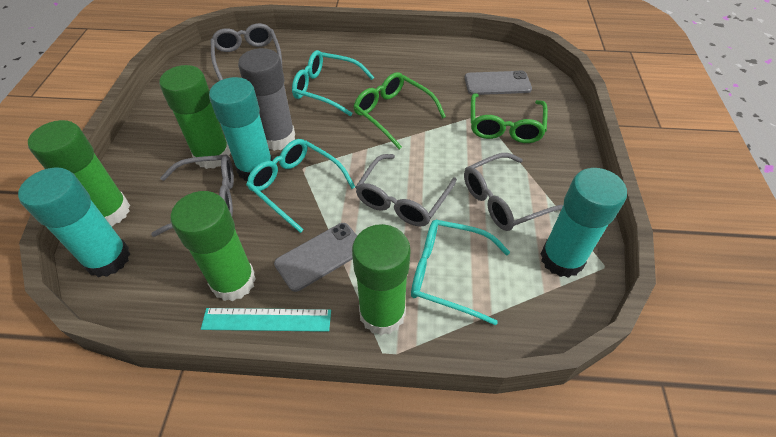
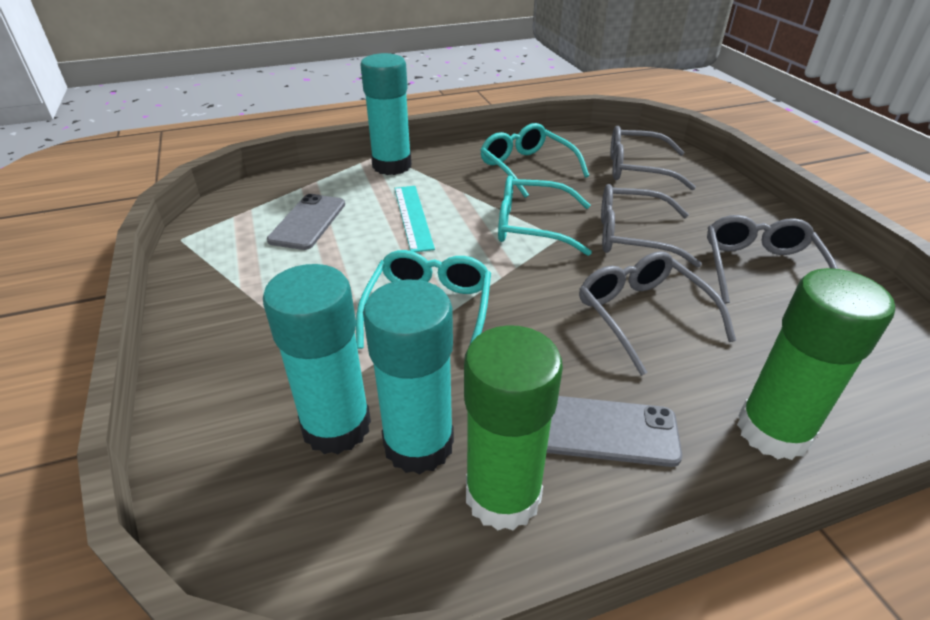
green glasses: [354,72,446,149] [471,93,548,143] = 2 -> none = 0
green glue stick: [28,120,130,226] [159,65,231,169] [171,191,256,301] [352,224,411,335] = 4 -> [464,325,563,531] [737,268,895,460] = 2
grey glue stick: [238,48,295,151] = 1 -> none = 0

